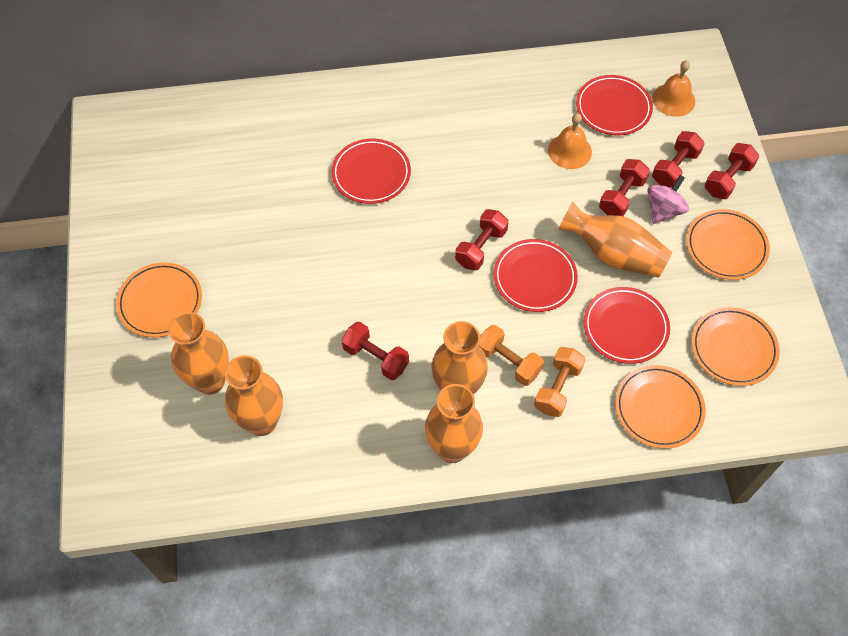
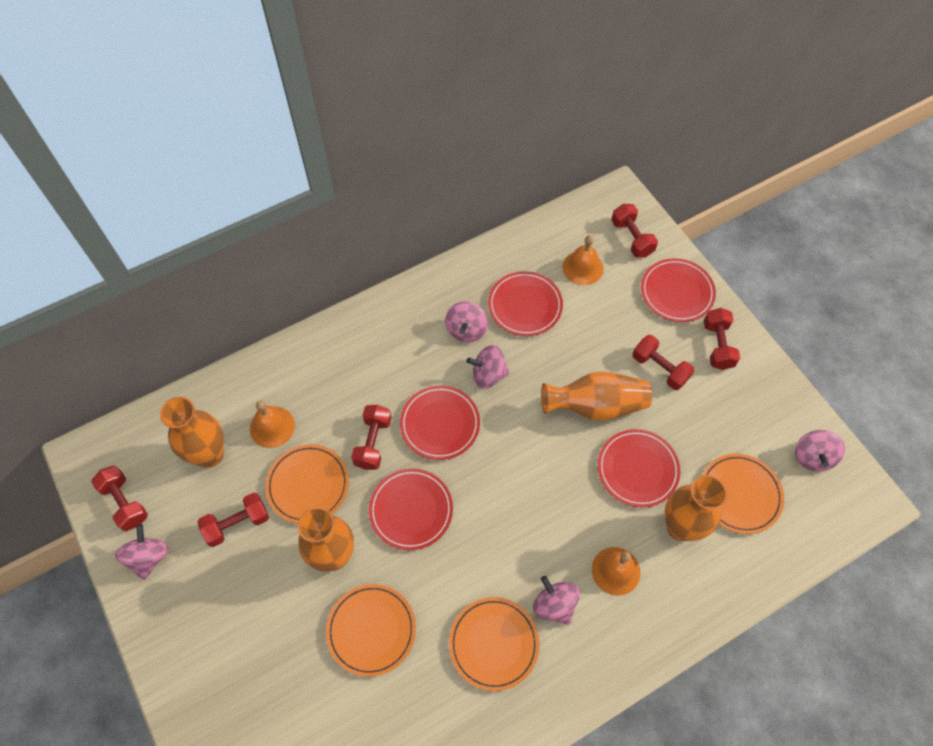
orange bell: [548,113,592,169] [652,60,695,117] = 2 -> [250,401,295,448] [563,235,603,285] [592,547,640,596] = 3
orange dumbbell: [478,325,544,386] [534,347,586,417] = 2 -> none = 0
orange vase: [168,312,229,395] [225,355,283,436] [425,384,483,463] [431,321,488,395] [558,202,672,278] = 5 -> [160,397,224,468] [298,507,354,572] [541,372,652,421] [665,475,727,541] = 4
pink spinning top: [647,175,689,224] = 1 -> [115,524,168,580] [445,301,488,342] [467,345,510,389] [533,576,580,625] [795,430,845,472] = 5
red dumbbell: [341,322,409,380] [455,209,509,271] [599,159,650,216] [652,131,705,188] [704,143,759,199] = 5 -> [91,466,148,531] [198,493,269,547] [351,405,392,470] [611,204,658,258] [632,335,694,390] [704,308,740,370] = 6
red plate: [331,139,411,204] [493,239,578,312] [576,75,653,135] [583,287,670,364] = 4 -> [369,468,453,550] [400,386,480,460] [488,271,563,336] [598,429,680,508] [641,258,716,322] = 5

